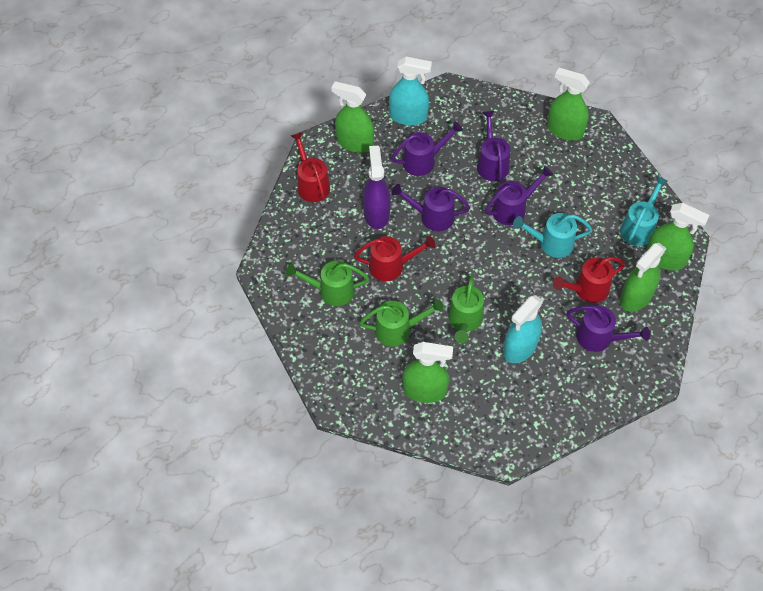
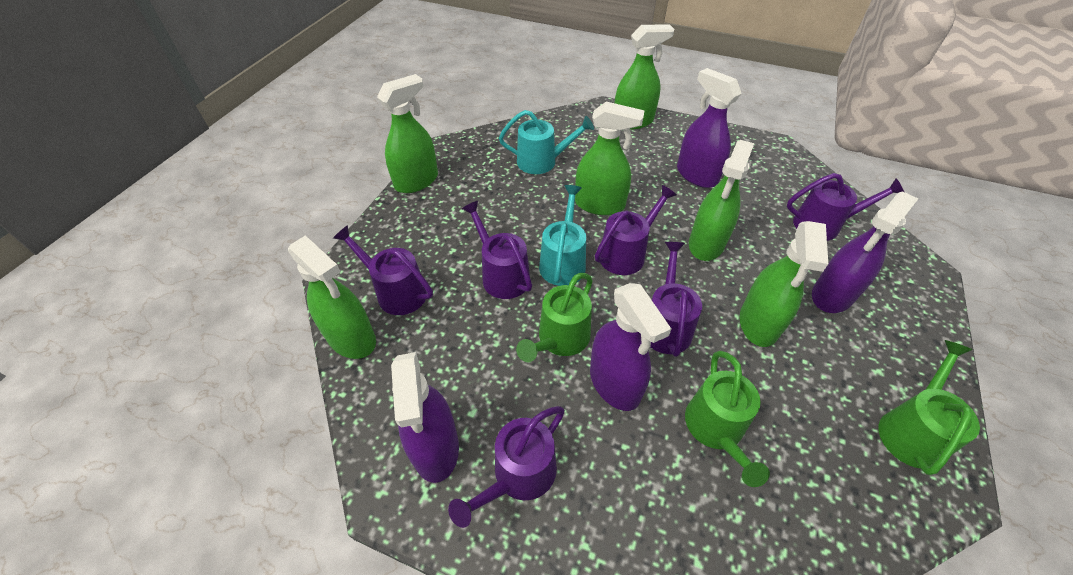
green spray bottle: [331,81,374,153] [403,342,453,403] [547,68,590,141] [620,243,667,312] [646,203,709,271] = 5 -> [288,235,376,359] [377,74,438,193] [575,101,645,215] [614,24,674,130] [689,140,754,261] [740,221,828,347] = 6
purple spray bottle: [363,146,390,229] = 1 -> [391,352,459,483] [590,283,671,411] [677,68,742,188] [812,191,918,313] = 4
purple watering can: [391,121,463,176] [392,184,470,231] [477,111,510,181] [485,166,553,225] [567,306,650,352] = 5 -> [333,225,433,315] [448,406,565,528] [462,201,532,299] [595,185,677,275] [650,242,702,357] [787,173,904,241] = 6
red watering can: [291,132,330,202] [354,236,436,281] [553,257,625,303] = 3 -> none = 0
turquoise spray bottle: [389,57,432,126] [503,295,543,363] = 2 -> none = 0

